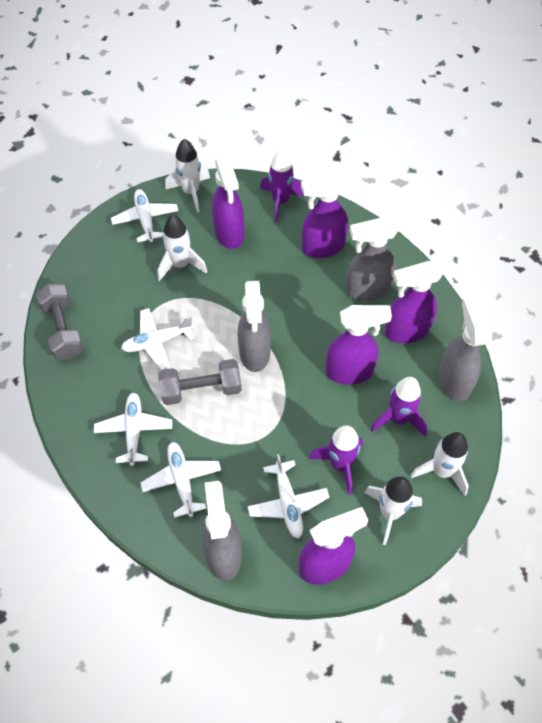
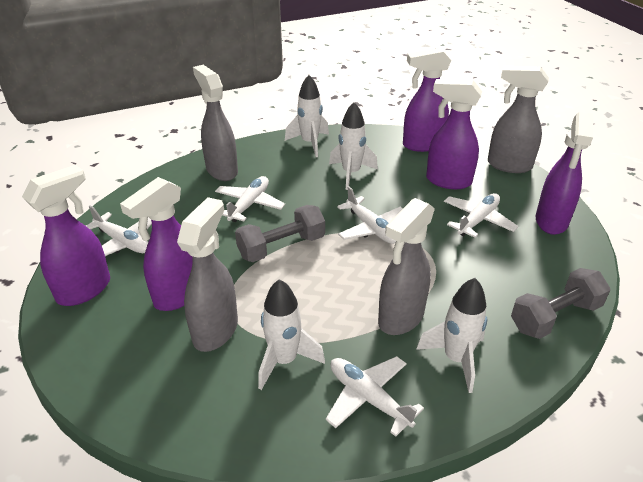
purple rocket: [260,148,304,223] [309,425,363,495] [370,377,427,437] = 3 -> none = 0

